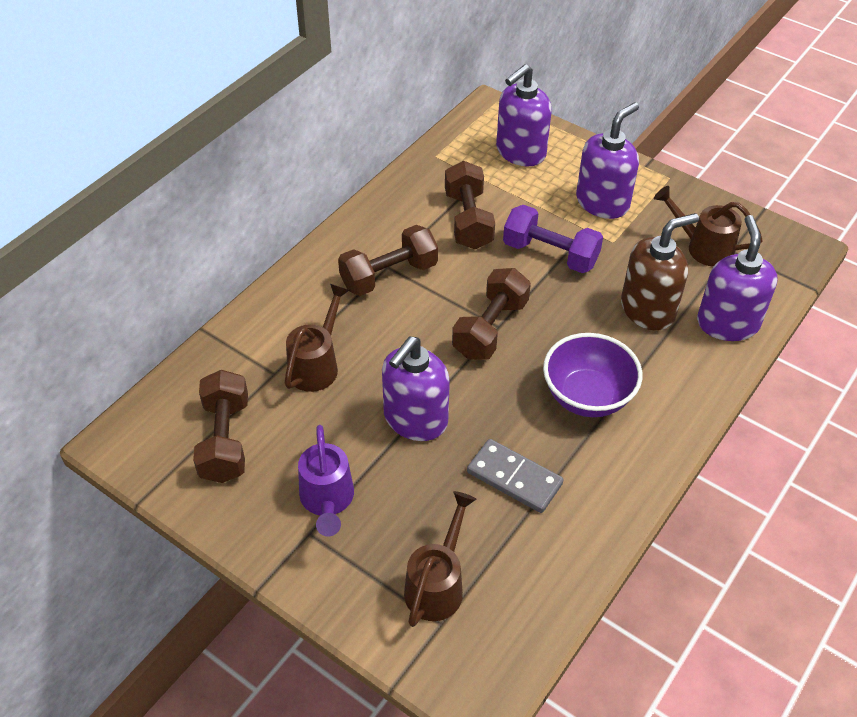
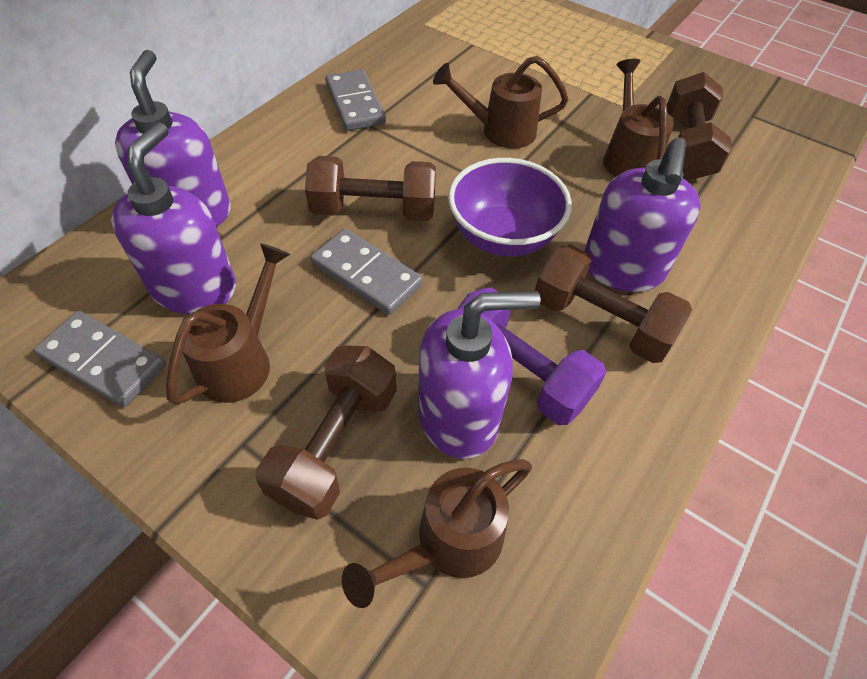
brown soap dispenser: [621,213,699,331] = 1 -> none = 0
brown watering can: [285,284,350,392] [404,491,476,627] [654,186,763,267] = 3 -> [166,243,290,405] [342,459,532,608] [433,56,569,149] [603,59,674,177] = 4
grey domino: [467,439,564,513] = 1 -> [34,311,166,407] [310,229,423,315] [325,69,386,131] = 3
purple watering can: [298,425,354,537] = 1 -> none = 0

